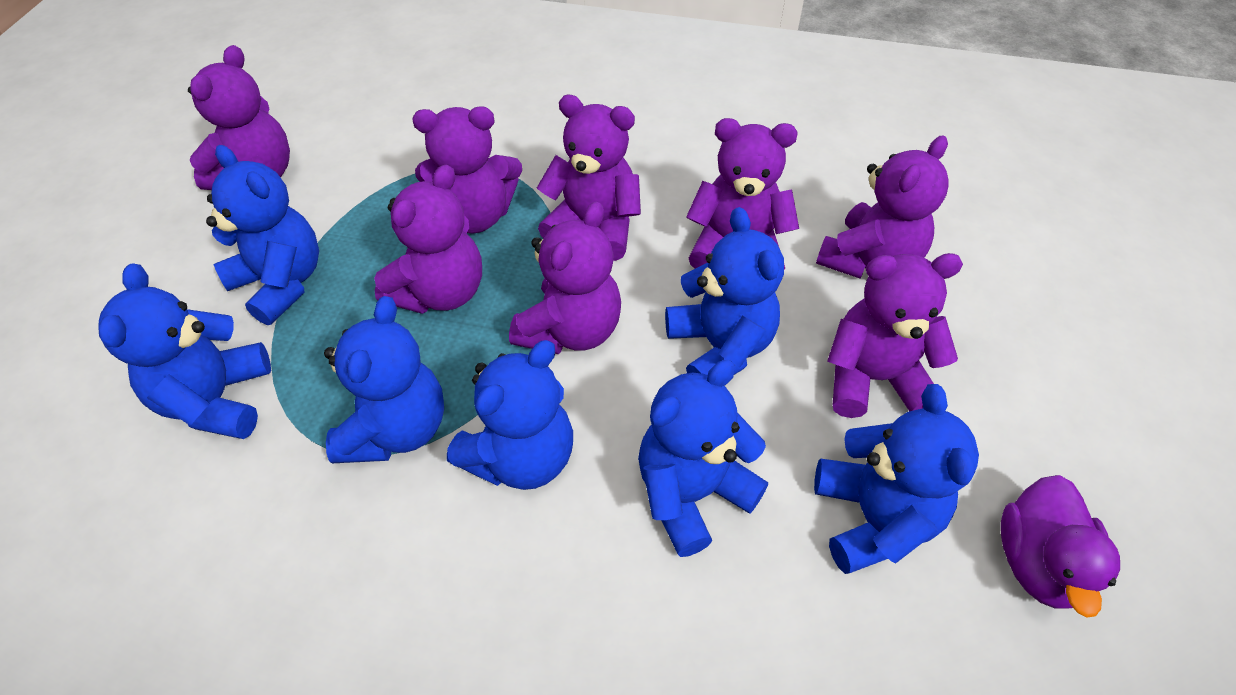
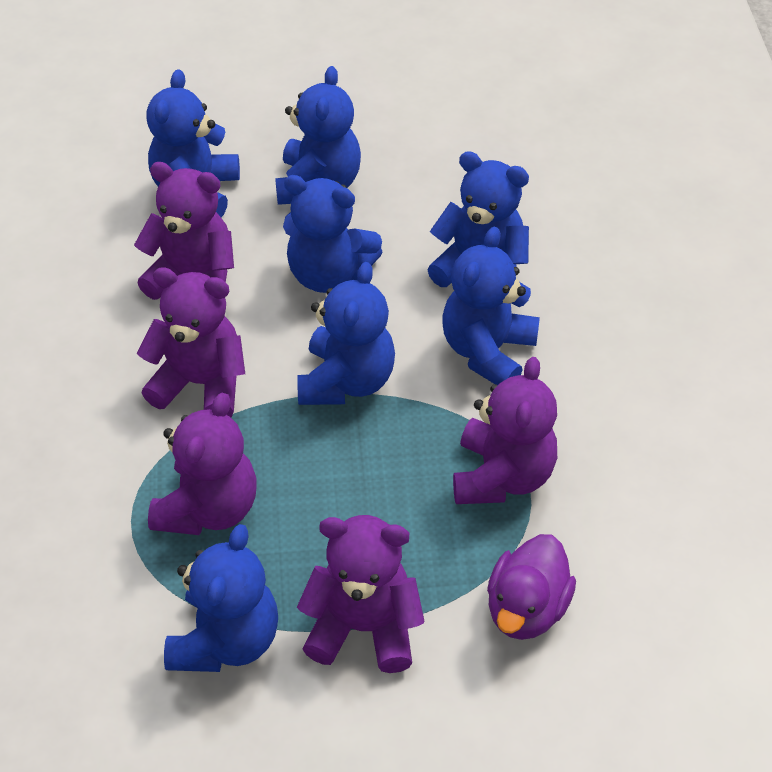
purple teddy bear: [188,45,290,190] [374,165,482,314] [413,106,522,233] [509,202,621,354] [537,94,641,261] [686,118,799,270] [816,135,949,279] [827,253,963,418] = 8 -> [134,162,234,300] [137,267,245,417] [148,393,256,535] [297,515,424,673] [453,357,557,504] = 5

